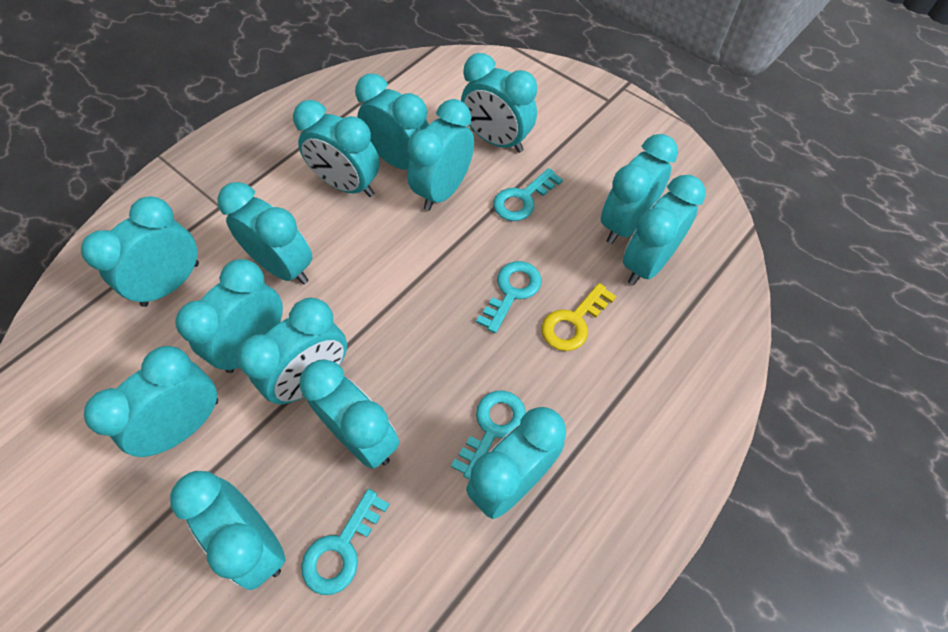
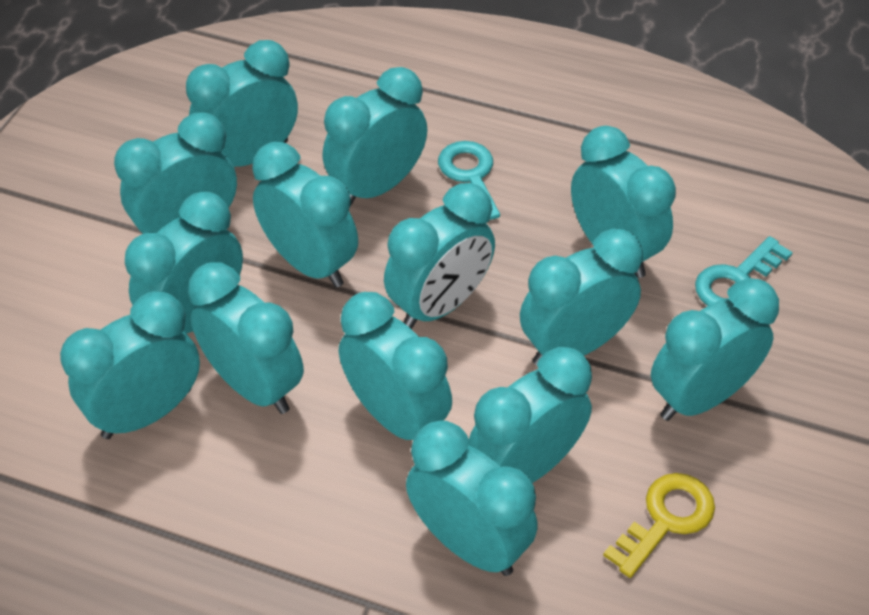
turquoise key: [301,489,390,595] [451,390,526,480] [476,261,542,333] [493,168,563,221] = 4 -> [438,141,500,220] [695,236,793,306] = 2

